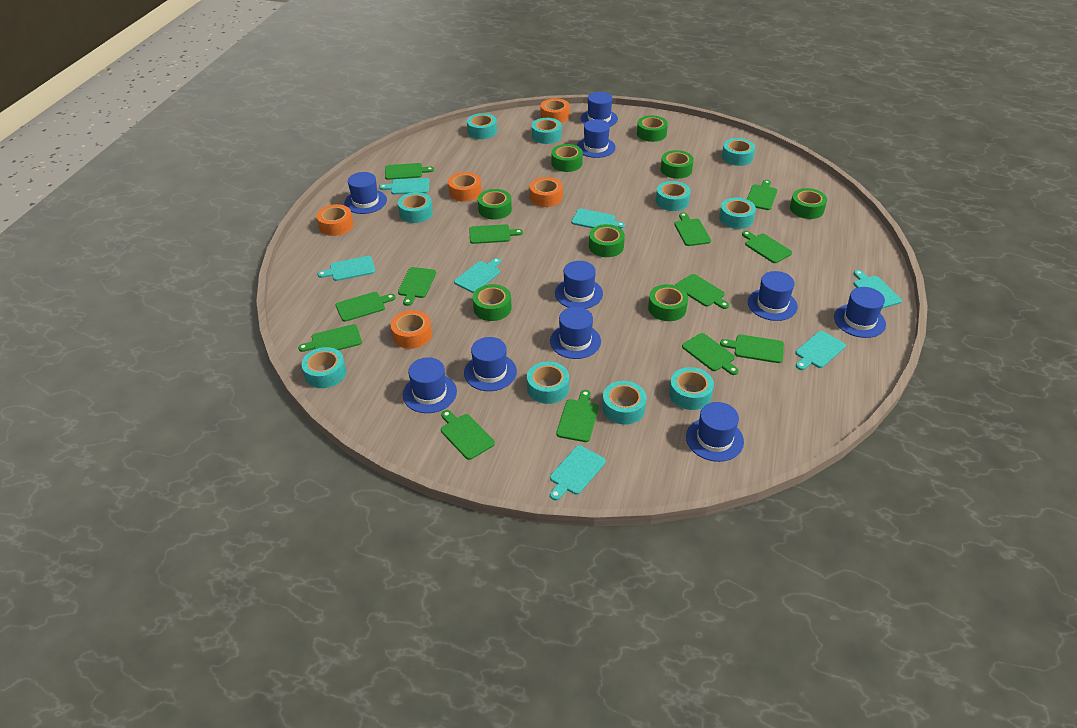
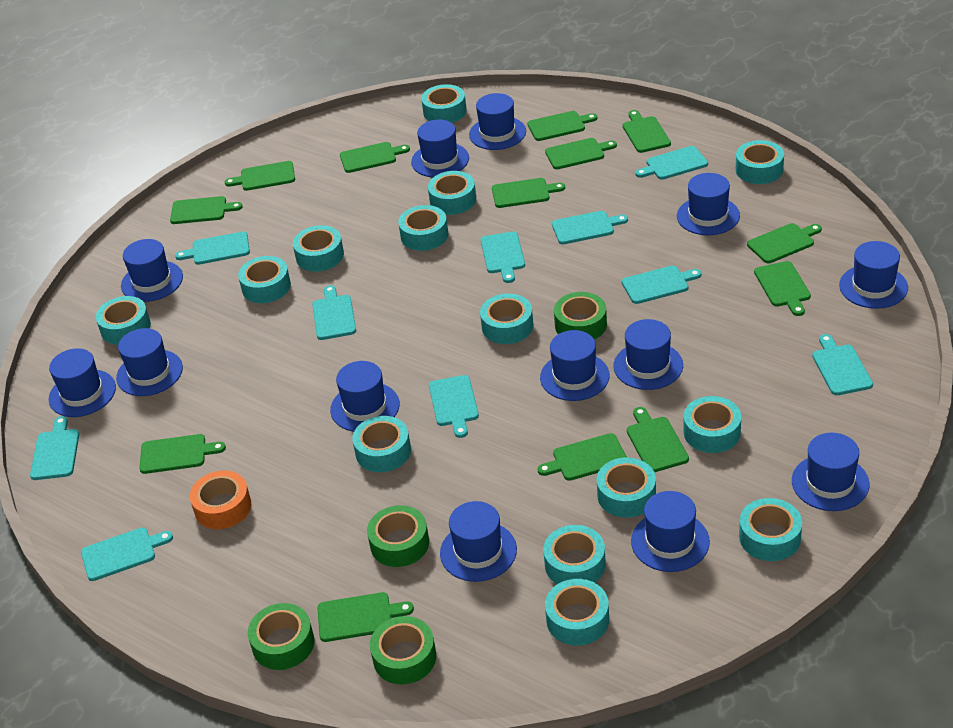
blue hat: [344,172,387,214] [403,357,457,413] [464,337,517,391] [550,307,601,359] [555,261,603,309] [577,119,616,158] [581,92,618,127] [686,402,744,462] [748,271,798,321] [834,287,886,338] = 10 -> [49,348,116,417] [116,328,183,396] [121,239,183,302] [330,361,400,432] [411,120,469,177] [440,501,517,582] [469,93,526,150] [540,330,610,401] [614,319,683,390] [631,491,710,572] [677,173,740,235] [792,433,869,511] [839,241,908,309] = 13
green tape: [473,284,512,321] [478,189,512,220] [551,144,583,172] [589,224,625,257] [637,115,668,142] [648,284,688,321] [661,150,694,179] [790,188,827,219] = 8 -> [248,603,314,670] [367,505,429,567] [370,616,436,685] [554,292,607,340] = 4
orange tape: [317,204,353,236] [391,310,432,349] [448,172,482,202] [530,177,563,207] [541,98,570,123] = 5 -> [190,470,251,529] = 1
turquoise cutting board: [317,256,375,281] [379,178,430,194] [454,258,501,293] [550,445,606,500] [571,209,625,228] [795,331,846,370] [853,270,902,309] = 7 -> [30,416,79,480] [81,527,173,581] [175,231,250,265] [312,285,356,340] [429,375,479,438] [481,232,525,283] [552,211,628,244] [622,266,702,304] [635,146,708,180] [812,334,873,395] = 10
turquoise tape: [301,347,346,388] [398,192,433,223] [467,113,497,139] [527,361,569,404] [532,118,562,144] [602,381,647,425] [656,181,691,211] [669,367,714,410] [719,198,756,229] [722,138,755,166] = 10 -> [96,296,151,345] [238,256,291,303] [293,225,344,272] [352,416,411,472] [398,205,448,251] [421,84,467,123] [428,171,476,215] [480,294,533,344] [543,525,606,584] [545,579,609,646] [597,457,656,518] [684,396,741,453] [736,140,784,184] [739,498,802,561] = 14

